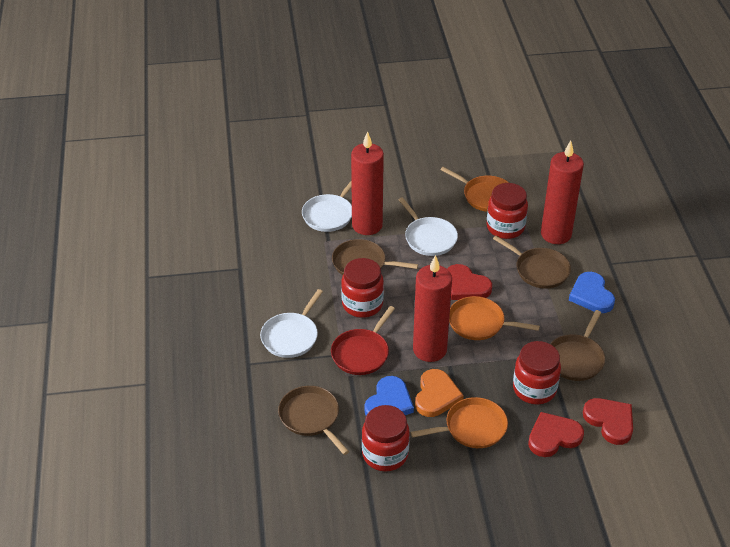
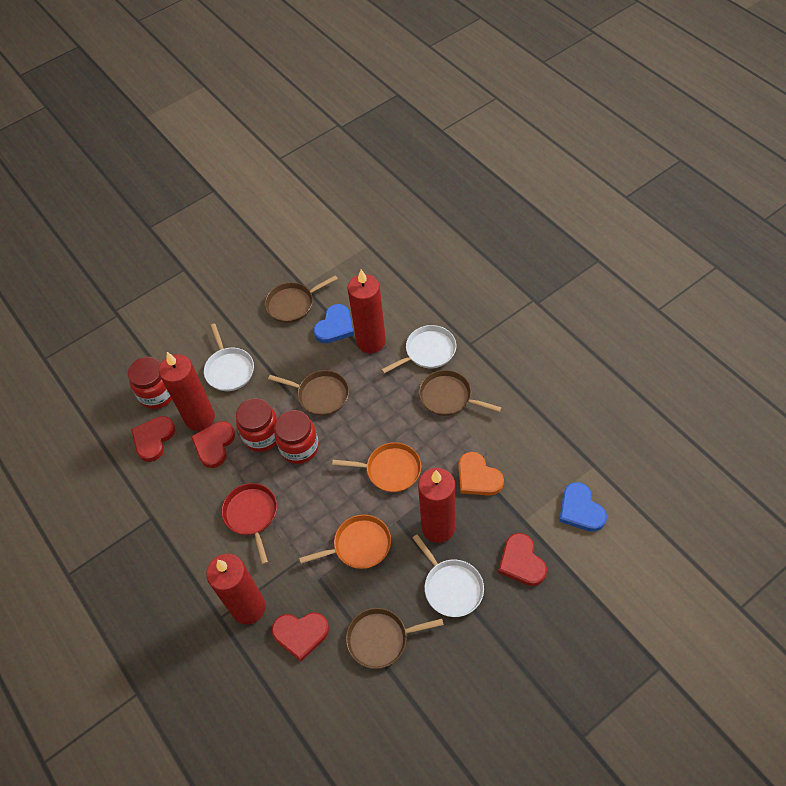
orange pan: [411,397,508,448] [440,167,509,212] [449,296,540,340] = 3 -> [299,515,391,569] [332,442,421,492] = 2
red candle: [351,131,384,235] [413,255,452,362] [541,140,584,244] = 3 -> [159,352,215,431] [206,554,266,625] [348,269,386,353] [418,468,455,543] = 4
red heart: [447,264,492,300] [528,412,584,457] [583,398,633,445] = 3 -> [131,416,175,462] [191,421,235,468] [272,612,329,662] [498,533,547,586] = 4
red jar: [341,258,384,318] [362,405,410,472] [487,183,528,239] [513,341,561,404] = 4 -> [128,357,172,409] [236,398,277,452] [274,410,319,464] = 3

